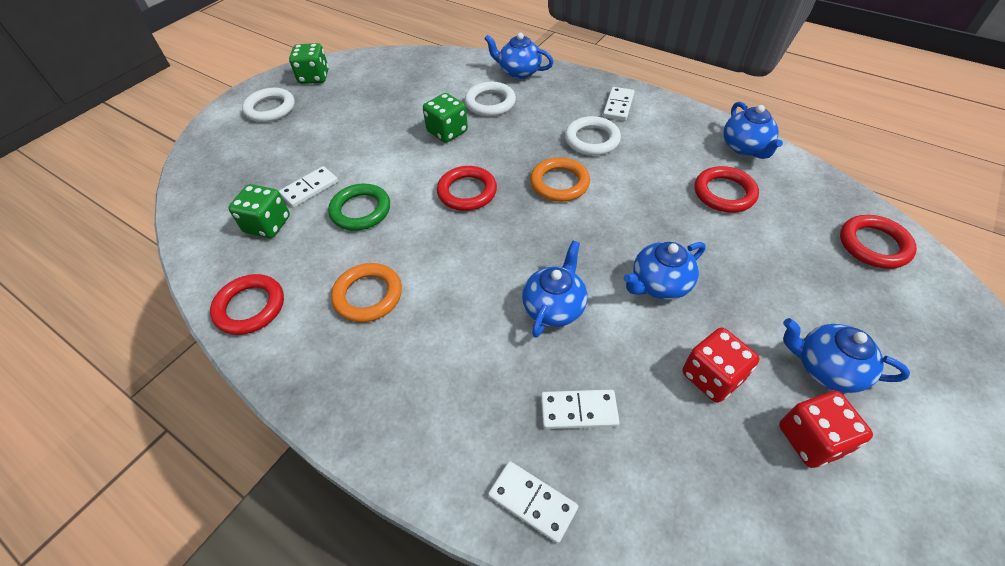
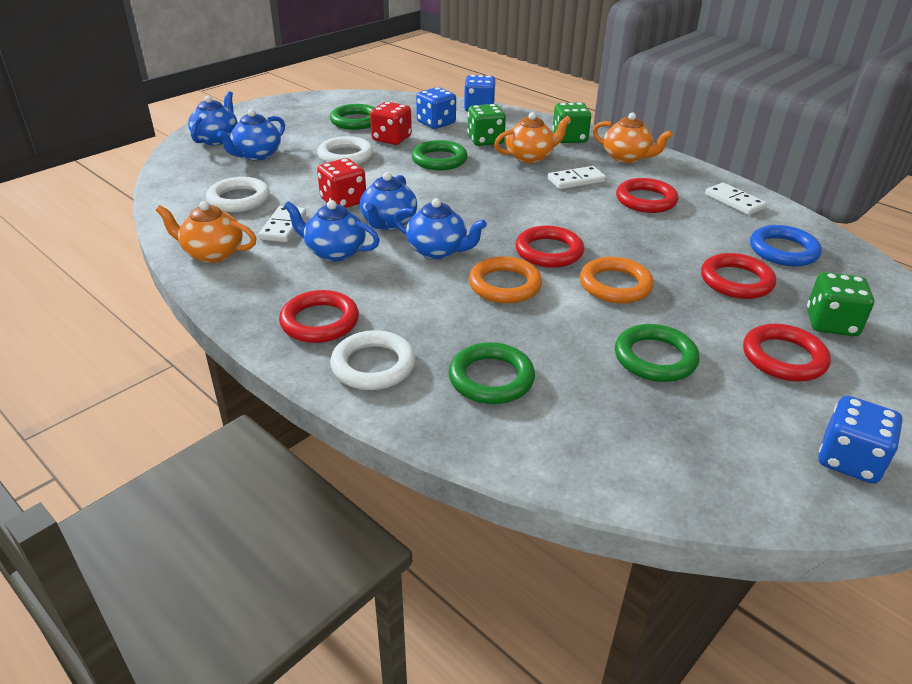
blue dice: none = 0 -> [416,87,456,129] [464,75,496,112] [819,396,903,484] = 3
blue ring: none = 0 -> [750,225,822,266] = 1
green ring: [328,183,390,231] = 1 -> [330,104,375,130] [412,140,468,170] [449,342,535,404] [615,324,700,382] = 4
orange teapot: none = 0 -> [156,201,257,263] [494,112,571,163] [593,112,673,163] = 3
red ring: [210,274,284,335] [437,166,497,211] [695,166,759,212] [840,215,917,269] = 4 -> [279,290,359,343] [515,226,584,268] [616,178,679,213] [701,253,776,299] [743,324,831,381] = 5
white domino: [279,166,338,208] [488,461,578,544] [541,390,619,429] [603,87,635,121] = 4 -> [259,206,306,242] [548,166,606,189] [705,182,767,215] = 3

